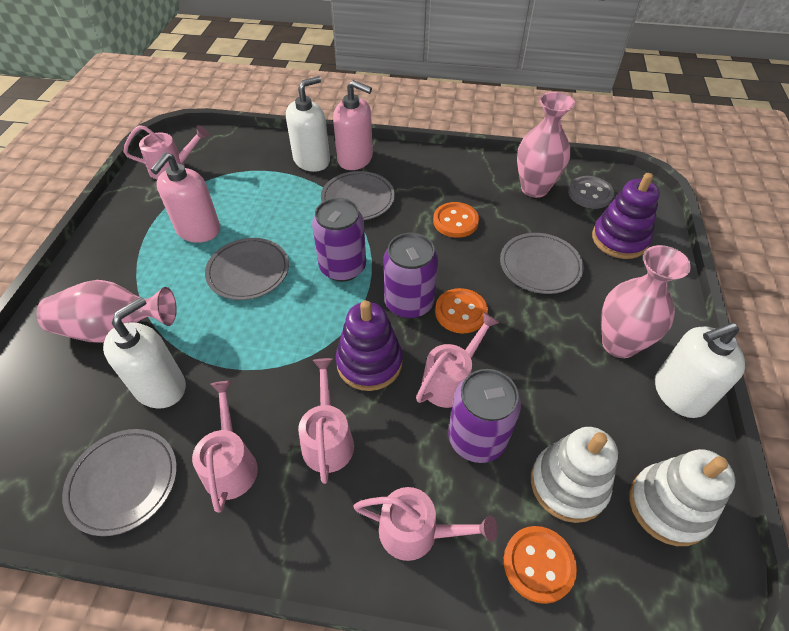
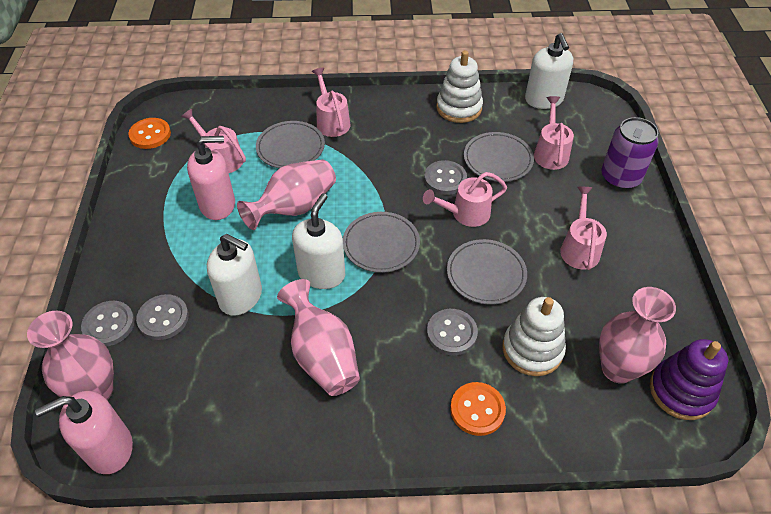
grey button: [568,176,614,209] = 1 -> [81,301,135,346] [136,294,189,340] [424,160,467,195] [427,309,478,355] = 4
orange button: [433,202,479,238] [435,288,488,333] [504,526,577,604] = 3 -> [128,118,171,149] [450,382,506,436] = 2
pink vase: [37,280,177,343] [517,92,575,198] [601,245,691,358] = 3 -> [27,311,114,400] [237,159,336,230] [277,279,360,396] [599,287,676,384] = 4
purple can: [312,198,366,282] [383,233,438,319] [448,369,521,463] = 3 -> [601,117,659,190] = 1
purple stacking toy: [336,300,403,391] [592,173,660,259] = 2 -> [650,339,728,420] = 1

